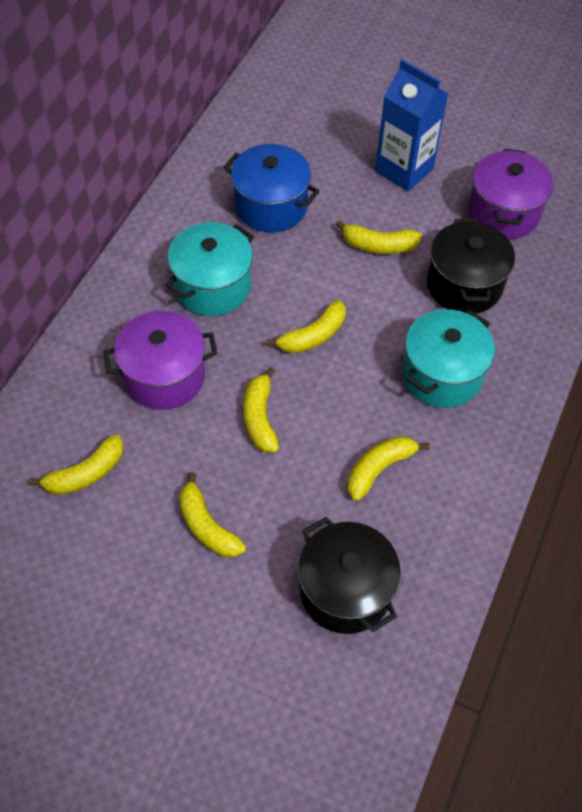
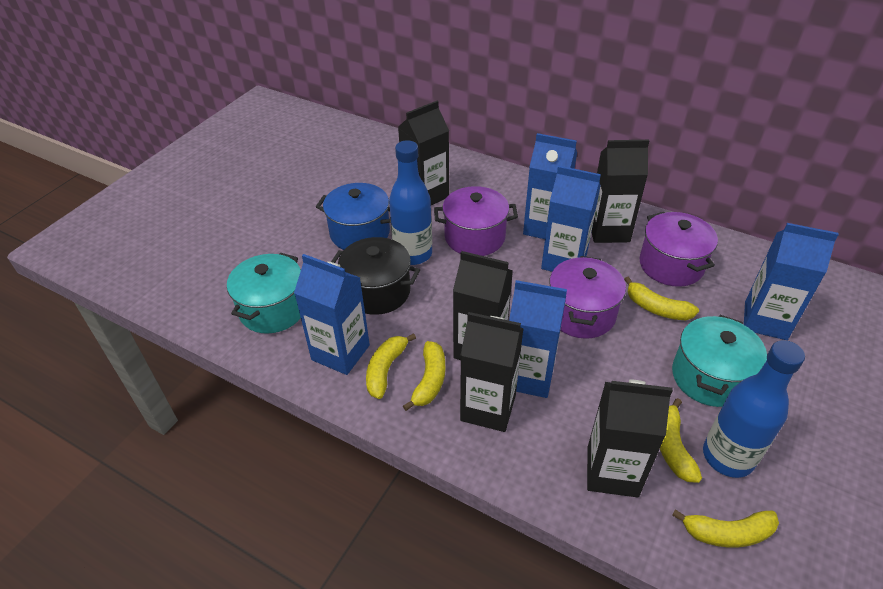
black carton: none = 0 -> [398,101,449,205] [453,251,513,360] [460,312,524,432] [587,380,673,498] [591,140,649,243] = 5
black pot: [298,517,401,634] [427,219,515,313] = 2 -> [331,237,420,315] = 1
blue bottle: none = 0 -> [389,140,432,265] [703,340,805,478] = 2
blue carton: [375,59,448,191] = 1 -> [294,254,370,375] [509,280,567,398] [523,133,577,239] [541,166,601,272] [744,223,839,340] = 5
purple pot: [103,311,218,410] [468,149,553,239] = 2 -> [434,186,518,256] [549,256,626,339] [639,212,718,287] = 3
yellow banana: [29,434,124,495] [179,472,246,557] [243,367,279,452] [266,300,346,353] [335,220,422,254] [347,436,430,501] = 6 -> [366,333,416,399] [403,341,445,411] [624,276,699,320] [660,398,702,483] [672,509,779,548] = 5

